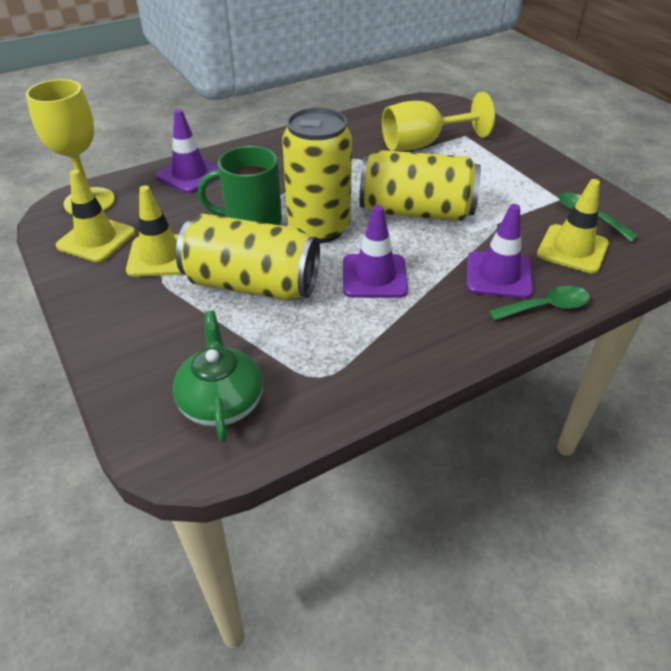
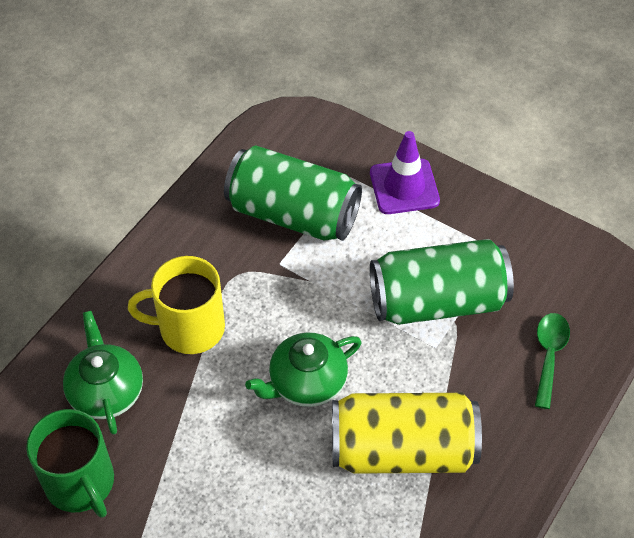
green can: none = 0 -> [224,145,362,241] [370,239,514,325] = 2
green spoon: [488,286,590,321] [559,192,639,242] = 2 -> [535,313,570,409] = 1
green teapot: [173,311,263,442] = 1 -> [63,311,143,435] [245,333,362,407] = 2
purple traffic cone: [155,109,219,193] [343,205,408,298] [467,204,533,299] = 3 -> [370,131,440,214] = 1
yellow can: [176,214,320,301] [282,108,352,243] [360,150,481,221] = 3 -> [332,393,482,474] = 1
yellow goblet: [26,79,115,215] [382,92,495,151] = 2 -> none = 0
yellow mug: none = 0 -> [128,256,225,354] = 1
yellow traffic cone: [56,170,135,262] [126,185,182,277] [537,179,609,274] = 3 -> none = 0

